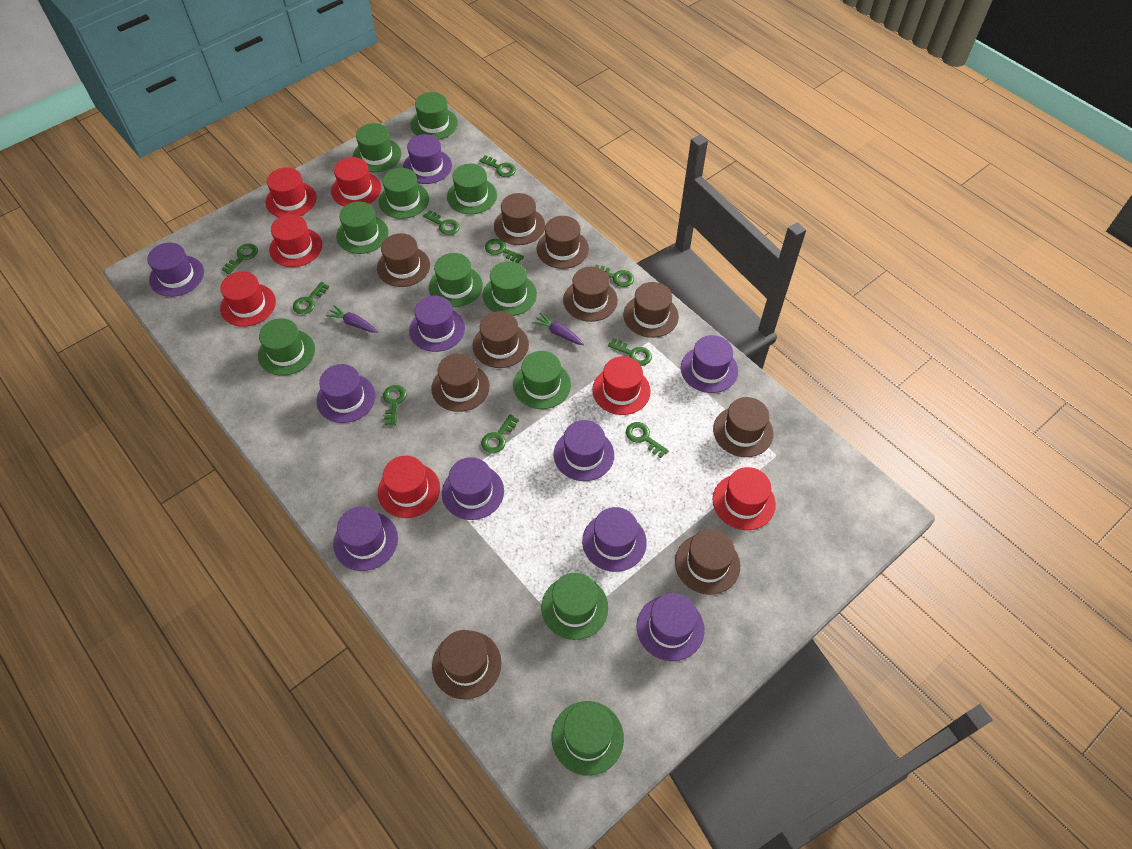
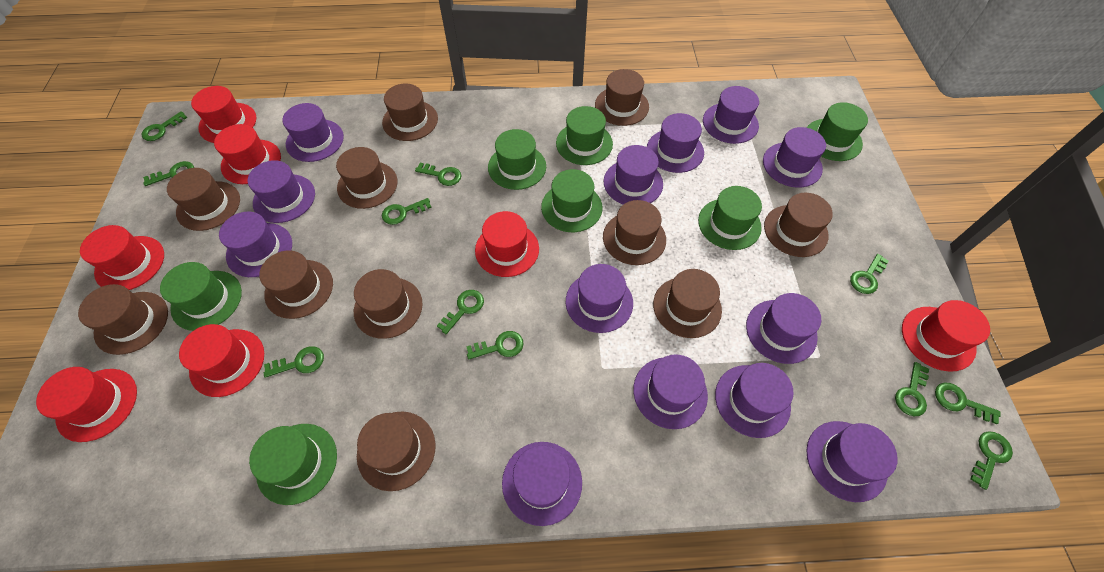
brown hat: [377,233,430,287] [431,353,490,412] [432,630,501,699] [473,311,529,368] [494,193,545,245] [537,216,589,269] [563,267,618,322] [624,282,679,338] [675,529,740,595] [713,397,773,457] = 10 -> [78,284,168,355] [167,168,240,231] [259,250,333,319] [336,147,397,209] [354,269,423,339] [357,411,436,491] [382,84,438,141] [595,69,649,126] [603,200,666,265] [653,269,722,338] [764,193,833,257] = 11
green hat: [258,318,315,376] [336,202,389,254] [353,123,401,172] [379,168,429,219] [410,92,458,140] [429,253,483,307] [447,163,497,214] [483,261,537,316] [513,351,571,409] [541,573,608,640] [552,701,624,776] = 11 -> [160,262,242,331] [249,424,337,505] [488,129,546,190] [541,169,603,232] [556,106,613,165] [698,186,762,250] [807,102,868,161] = 7
green key: [221,244,258,274] [293,282,329,314] [383,385,406,426] [423,210,460,235] [479,155,516,177] [481,414,519,453] [485,239,524,263] [595,265,634,287] [608,338,652,366] [626,422,669,458] = 10 -> [141,111,187,141] [143,161,194,186] [264,346,324,378] [382,198,432,225] [415,163,462,186] [437,290,484,334] [466,331,524,359] [850,254,889,294] [895,362,929,416] [935,383,1001,424] [970,431,1013,490] = 11
purple carrot: [326,305,378,333] [532,313,584,345] = 2 -> none = 0
purple hat: [147,243,204,297] [316,364,375,423] [333,506,398,571] [403,134,452,184] [409,296,465,352] [442,457,504,520] [554,420,614,481] [582,507,647,572] [637,593,704,661] [681,335,738,393] = 10 -> [219,212,292,277] [248,160,315,223] [282,103,344,162] [502,442,582,526] [566,264,633,333] [604,145,663,205] [633,354,708,429] [647,113,704,173] [703,86,759,144] [715,363,793,438] [746,293,821,364] [763,127,826,188] [806,421,898,502] = 13

